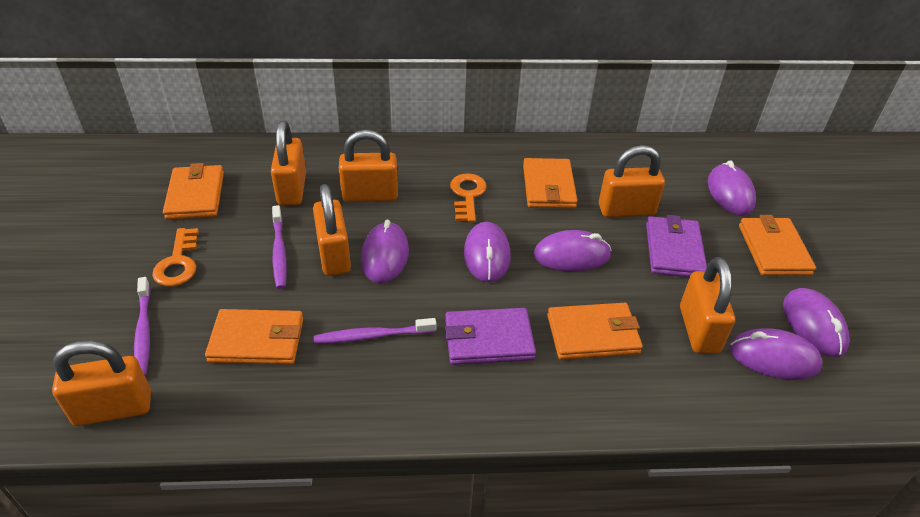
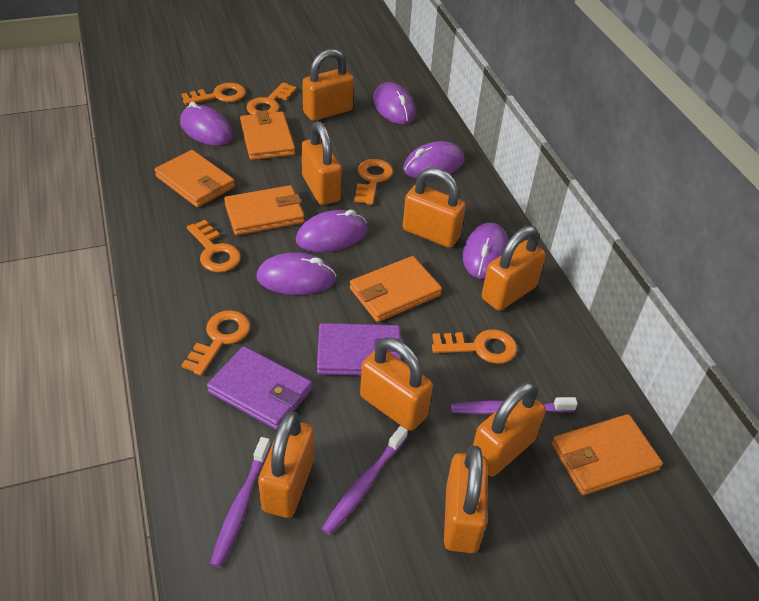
orange key: [152,228,199,287] [450,173,487,222] = 2 -> [181,83,246,105] [182,310,250,376] [187,220,241,272] [246,82,296,115] [354,159,393,205] [432,329,517,364] = 6
orange padlock: [52,340,151,426] [271,121,306,205] [313,184,351,276] [339,130,398,202] [599,145,665,217] [680,257,735,354] = 6 -> [258,411,314,518] [301,121,342,205] [302,49,354,121] [360,337,433,431] [403,167,466,248] [444,446,488,553] [473,382,546,477] [482,226,546,311] = 8

